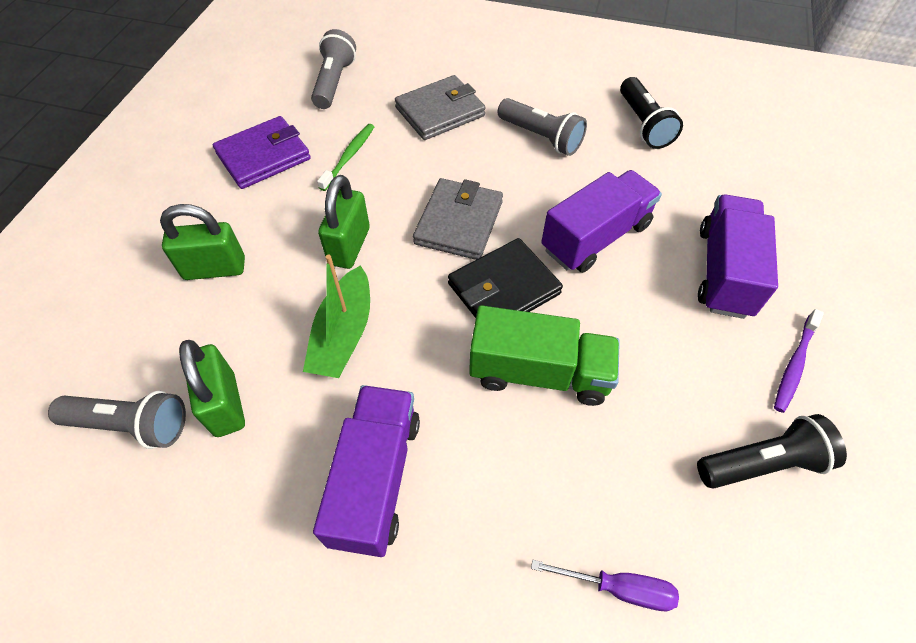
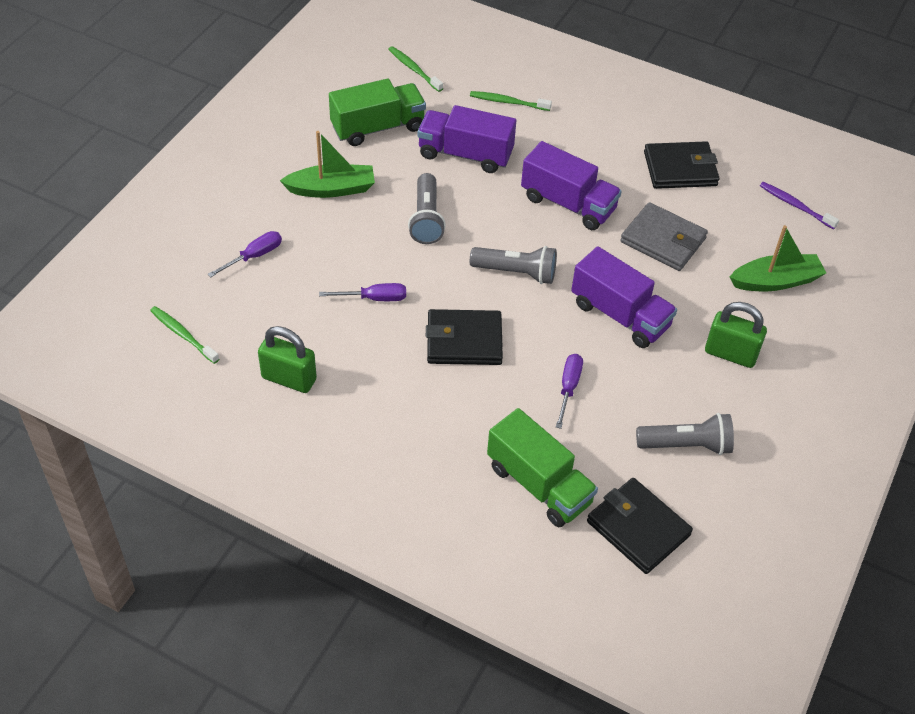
black flashlight: [620,77,683,149] [697,414,847,489] = 2 -> none = 0
black wallet: [448,238,563,318] = 1 -> [426,309,503,365] [587,478,693,574] [644,141,720,189] = 3
green boat: [303,255,370,378] = 1 -> [280,131,375,198] [730,225,826,291] = 2
green padlock: [160,204,245,280] [179,340,245,437] [318,175,370,269] = 3 -> [258,326,317,393] [705,302,767,368] = 2
green toothbrush: [317,124,374,191] = 1 -> [150,306,219,364] [388,46,443,92] [470,91,552,111] = 3
green truck: [469,305,620,406] = 1 -> [329,79,426,146] [487,408,598,527] = 2
grey wallet: [395,75,486,140] [413,178,503,260] = 2 -> [620,202,708,271] = 1
purple screwdriver: [531,560,679,611] = 1 -> [208,231,282,277] [319,283,406,301] [556,354,583,429] = 3
purple wallet: [213,116,311,189] = 1 -> none = 0

